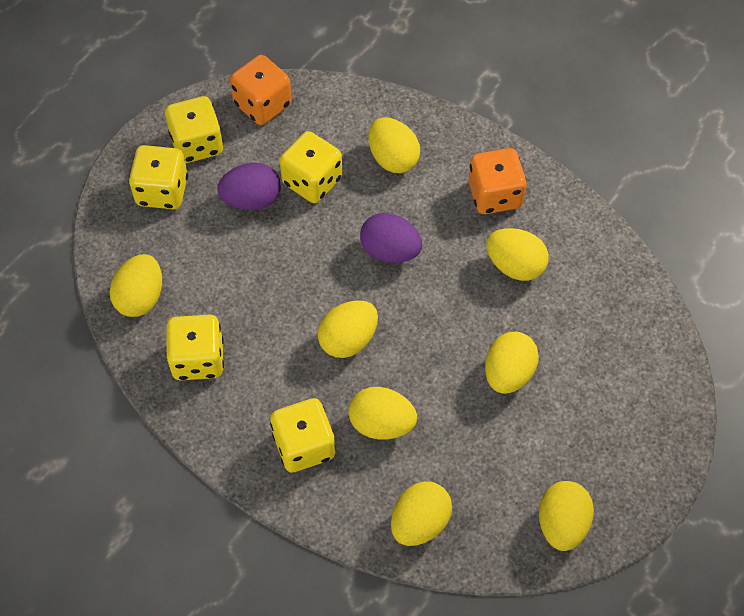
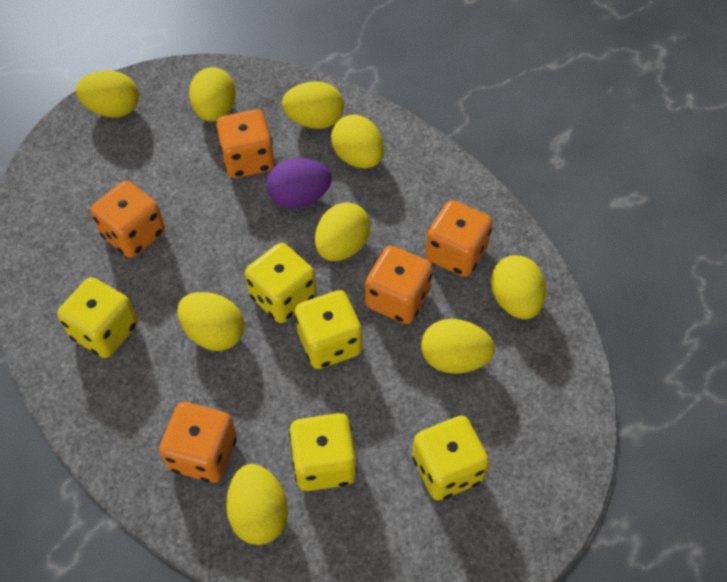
orange dice: [230,55,292,125] [468,148,527,214] = 2 -> [91,181,165,258] [159,402,237,483] [216,110,274,178] [365,246,433,324] [425,200,493,277] = 5
purple egg: [217,162,281,210] [360,213,422,263] = 2 -> [266,158,331,208] = 1
yellow egg: [110,254,162,317] [318,300,378,358] [349,387,417,440] [368,117,420,173] [391,482,452,546] [485,332,539,394] [486,228,549,281] [539,481,594,551] = 8 -> [76,70,139,118] [177,292,244,351] [189,67,236,122] [226,464,288,545] [282,81,344,129] [315,202,370,261] [331,115,384,168] [421,319,495,374] [491,255,546,319] = 9

